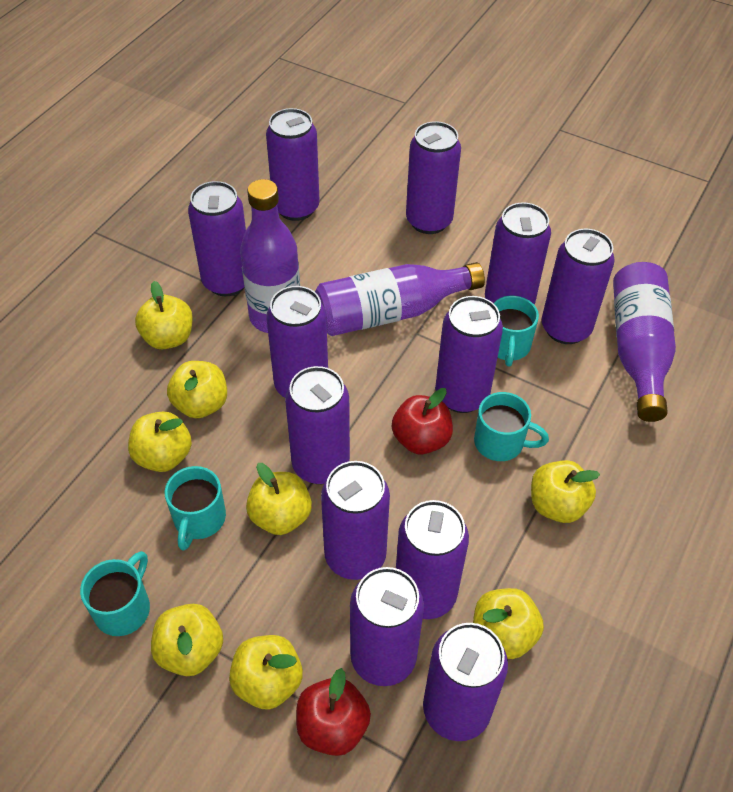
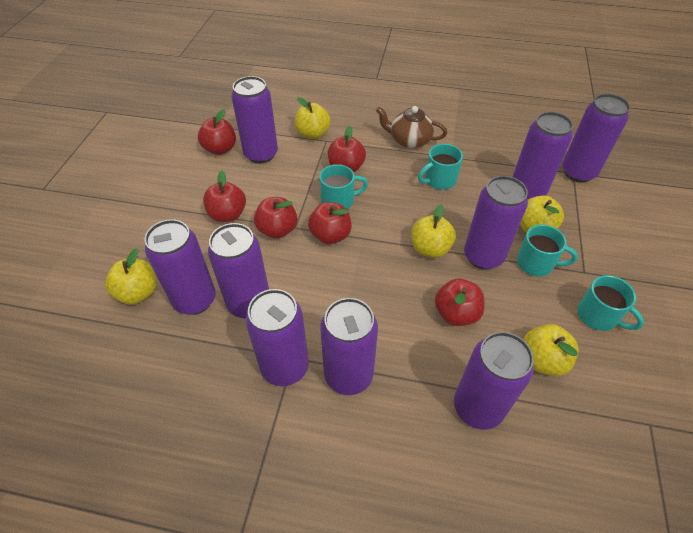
brown teapot: none = 0 -> [376,106,447,148] = 1
purple bottle: [240,179,300,333] [315,262,485,336] [613,262,676,422] = 3 -> none = 0
purple can: [188,181,246,296] [266,108,320,221] [267,286,328,398] [285,366,350,484] [321,461,390,580] [350,567,424,686] [396,500,469,619] [406,121,461,234] [423,623,508,741] [435,296,503,413] [485,202,551,305] [542,228,615,344] = 12 -> [144,219,216,315] [208,223,269,318] [231,76,278,164] [246,289,309,386] [320,298,378,395] [454,332,534,430] [464,176,528,270] [512,112,573,200] [562,94,630,183] = 9
red apple: [296,668,371,756] [392,388,453,455] = 2 -> [198,109,236,155] [203,171,246,222] [254,197,297,239] [308,202,351,244] [328,126,366,172] [435,279,485,326] = 6
yellow apple: [128,411,192,472] [135,281,193,349] [151,604,223,676] [167,361,227,418] [229,635,303,710] [246,463,312,535] [473,588,544,659] [531,460,600,523] = 8 -> [105,248,157,304] [295,97,331,139] [411,204,456,258] [520,196,564,233] [523,324,579,376] = 5

